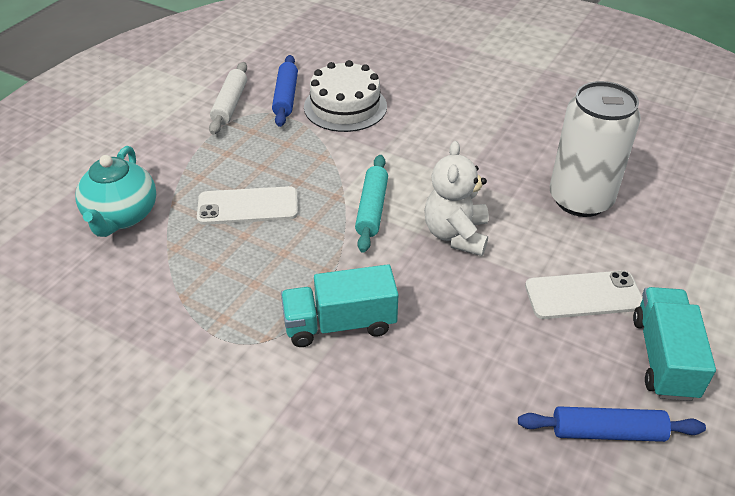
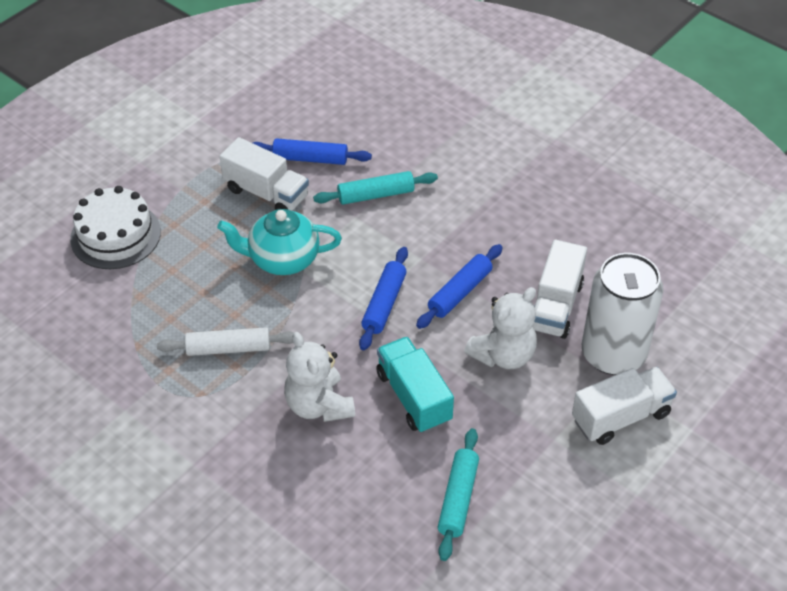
blue rolling pin: [272,55,298,127] [518,406,706,442] = 2 -> [253,138,372,165] [359,247,408,350] [416,244,503,329] = 3
turquoise rolling pin: [355,155,388,253] = 1 -> [313,171,438,205] [438,428,479,561] = 2
turquoise truck: [281,264,399,347] [633,287,716,401] = 2 -> [376,337,454,433] = 1
white phone: [197,186,298,225] [525,271,643,319] = 2 -> none = 0
white teddy bear: [424,141,489,256] = 1 -> [284,332,355,422] [464,287,537,369] = 2
white truck: none = 0 -> [220,137,309,211] [533,239,587,339] [572,367,677,445] = 3

